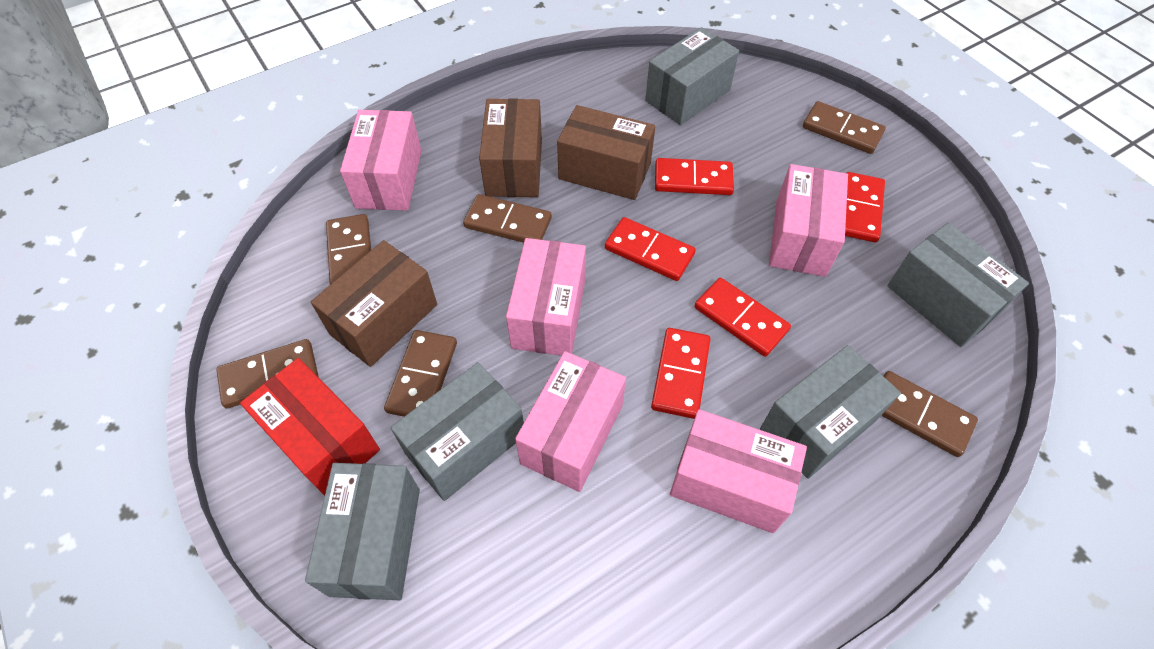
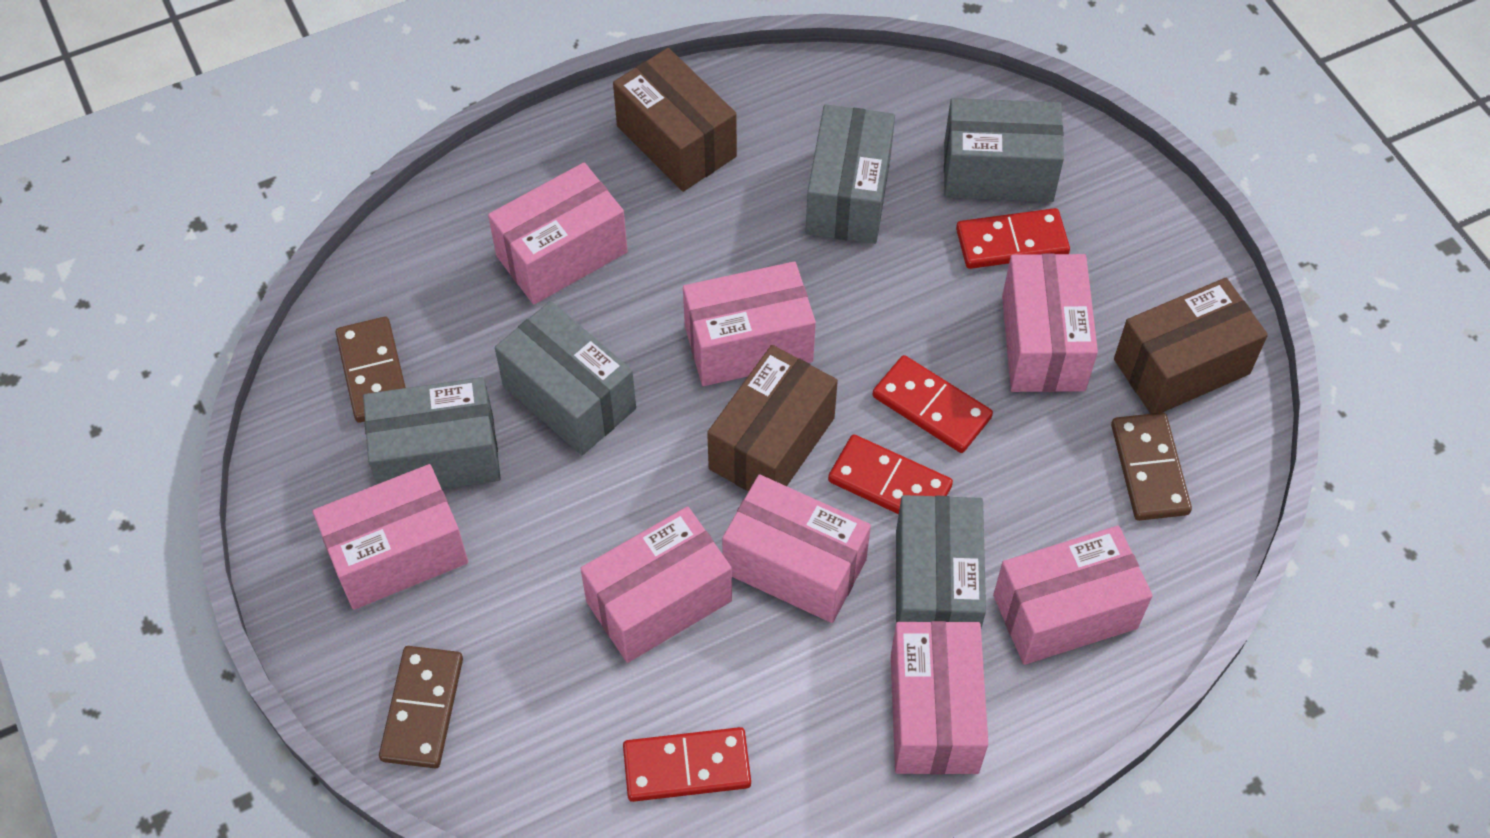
brown domino: [216,339,318,409] [326,214,371,285] [384,330,457,417] [463,194,552,243] [803,101,886,154] [881,371,978,457] = 6 -> [335,317,406,423] [379,646,463,768] [1111,412,1192,521] = 3
pink box: [340,110,422,210] [506,238,586,356] [515,351,626,492] [670,409,807,533] [769,164,848,277] = 5 -> [313,464,468,610] [488,163,628,304] [580,506,732,663] [683,262,816,386] [722,474,871,623] [891,621,988,775] [993,526,1153,665] [1002,254,1098,392] = 8
red box: [240,358,380,496] = 1 -> none = 0
red domino: [605,217,696,281] [651,328,710,419] [655,158,734,195] [695,278,791,357] [845,172,885,242] = 5 -> [623,727,751,802] [828,434,953,514] [873,355,993,453] [956,208,1070,269] = 4

